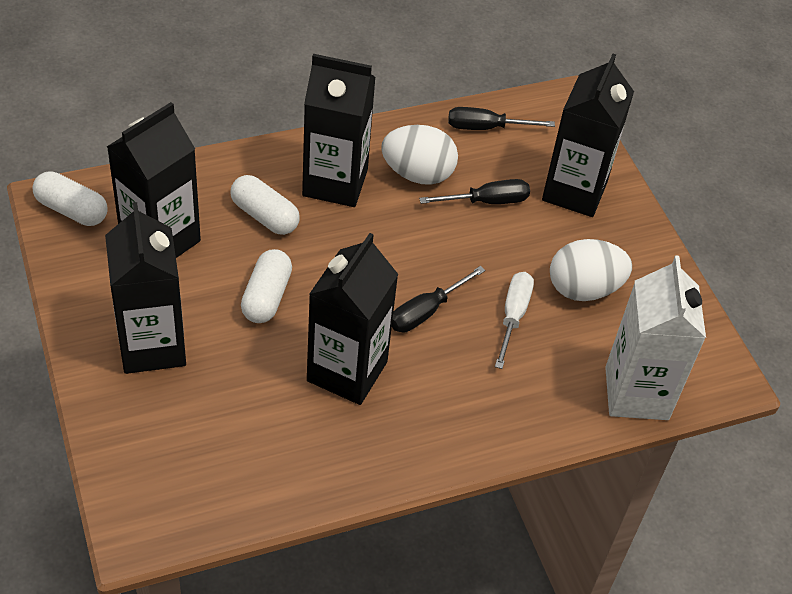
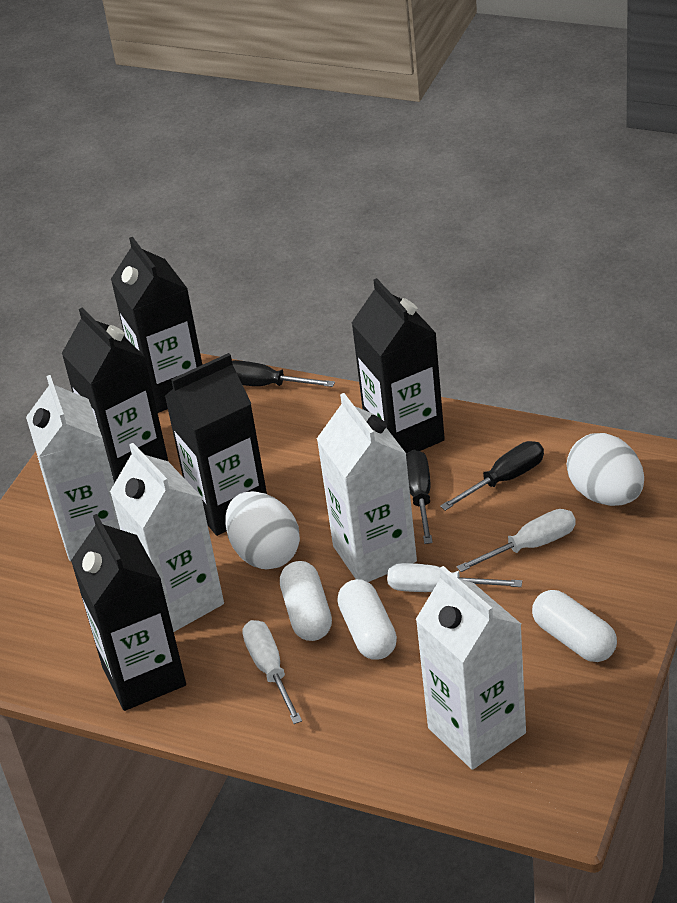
white carton: [605,255,706,420] = 1 -> [26,375,120,561] [110,443,224,632] [317,393,417,582] [415,566,526,770] = 4
white screwdriver: [495,272,534,369] = 1 -> [242,620,302,724] [387,563,522,592] [457,509,576,572] = 3

